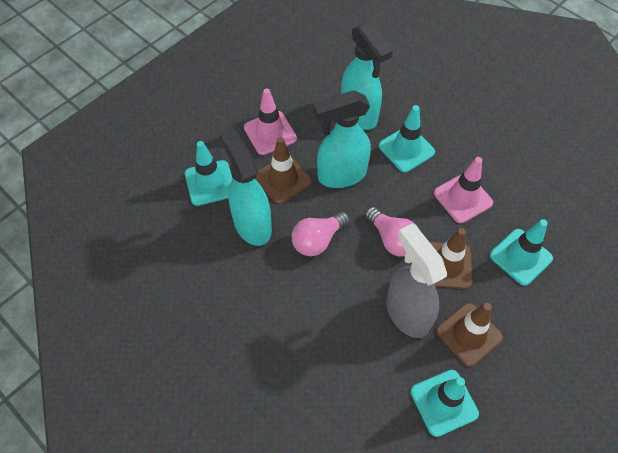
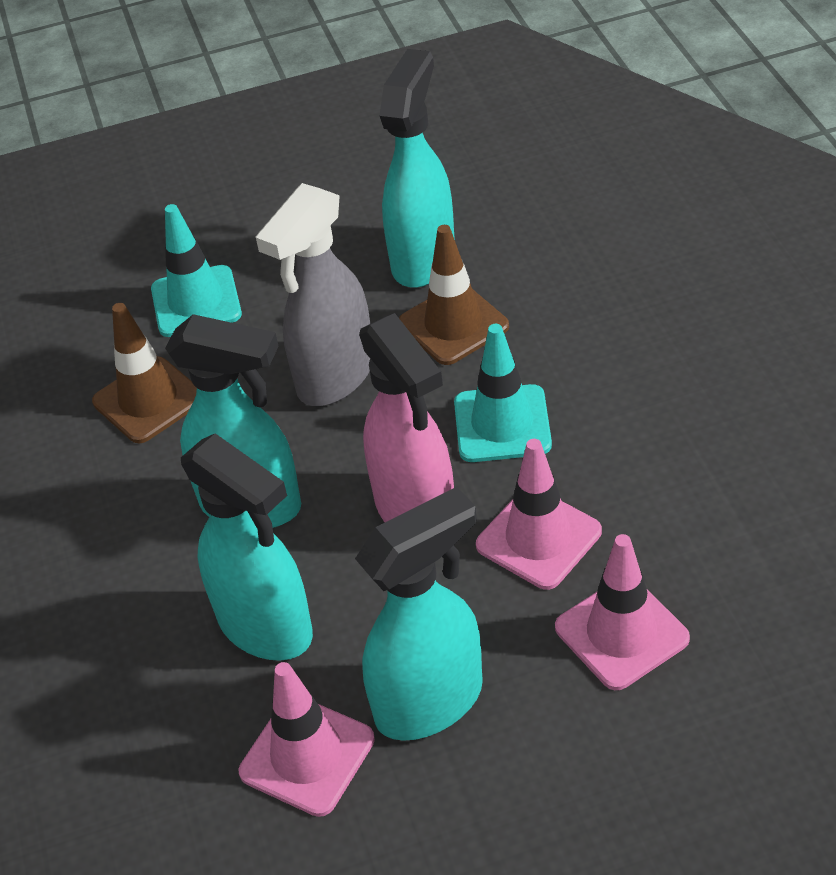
brown traffic cone: [255,137,312,204] [430,228,473,289] [436,303,503,367] = 3 -> [92,303,197,443] [399,225,509,365] = 2
pink light bulb: [292,211,350,256] [365,207,419,257] = 2 -> none = 0
pink spray bottle: none = 0 -> [359,313,454,522] = 1
pink traffic cone: [244,88,297,155] [434,157,493,223] = 2 -> [239,662,375,817] [476,439,602,590] [555,534,690,690] = 3
turquoise spray bottle: [219,128,272,246] [313,90,371,188] [341,22,393,130] = 3 -> [165,314,301,528] [181,433,313,661] [355,487,483,741] [379,49,455,288] = 4
turquoise traffic cone: [185,141,233,206] [379,105,435,172] [410,370,479,437] [490,219,553,286] = 4 -> [151,204,242,337] [454,324,552,462] = 2

